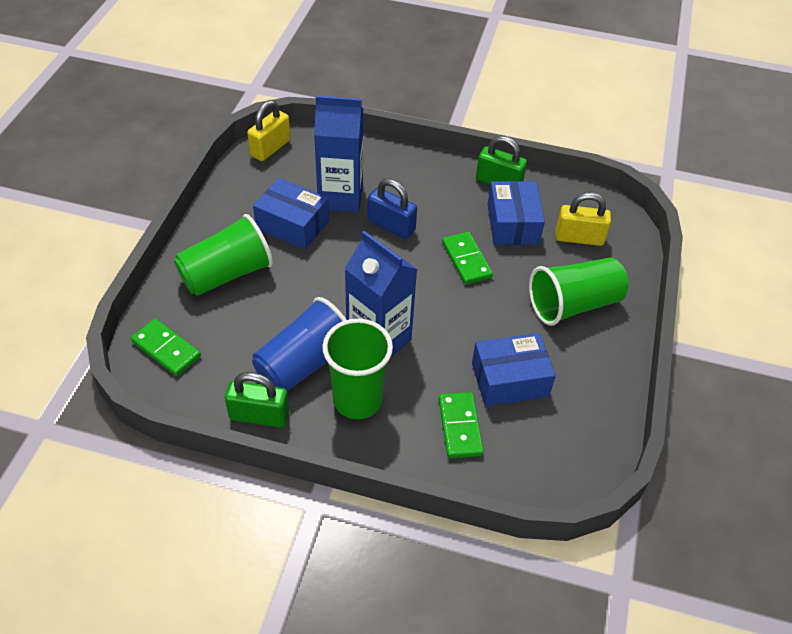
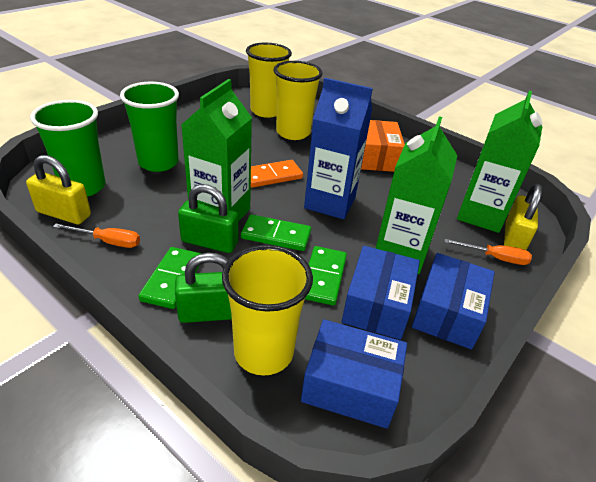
blue carton: [314,95,363,212] [345,231,418,357] = 2 -> [304,78,373,219] = 1
blue cup: [252,297,346,391] = 1 -> none = 0
blue padlock: [367,178,417,239] = 1 -> none = 0
green carton: none = 0 -> [181,79,252,222] [375,116,458,274] [457,91,543,233] = 3
green cup: [174,214,273,296] [322,319,393,419] [529,257,629,326] = 3 -> [30,100,105,197] [120,82,179,172] = 2
orange box: none = 0 -> [361,120,405,172] = 1
orange domino: none = 0 -> [251,160,303,188] = 1
orange screwdriver: none = 0 -> [53,224,140,248] [444,239,532,265] = 2
yellow cup: none = 0 -> [222,245,313,376] [246,43,292,118] [274,61,323,140] = 3

